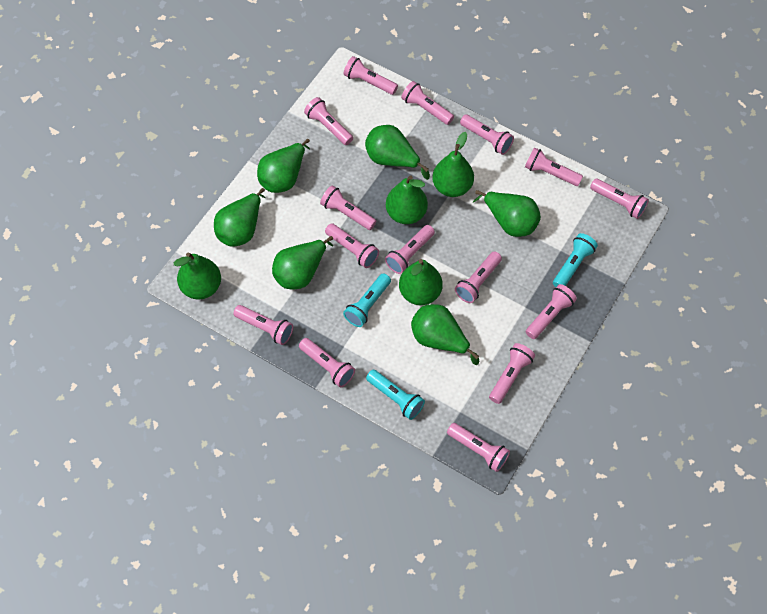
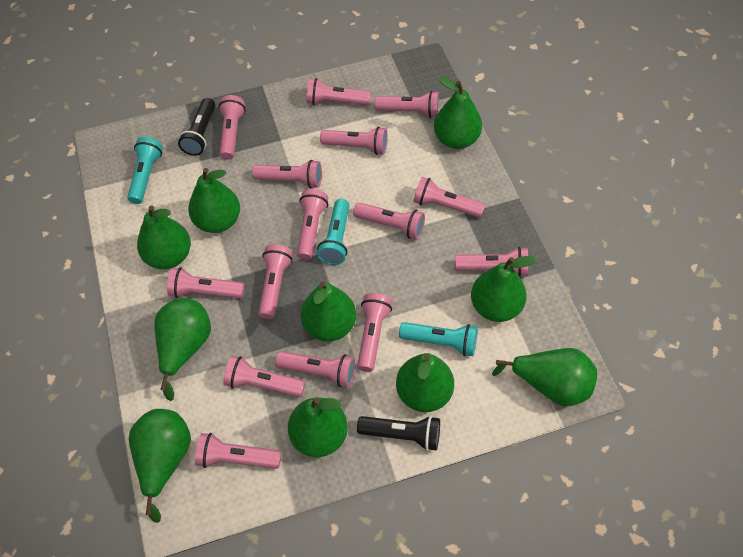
black flashlight: none = 0 -> [178,98,215,156] [357,416,440,451] = 2

